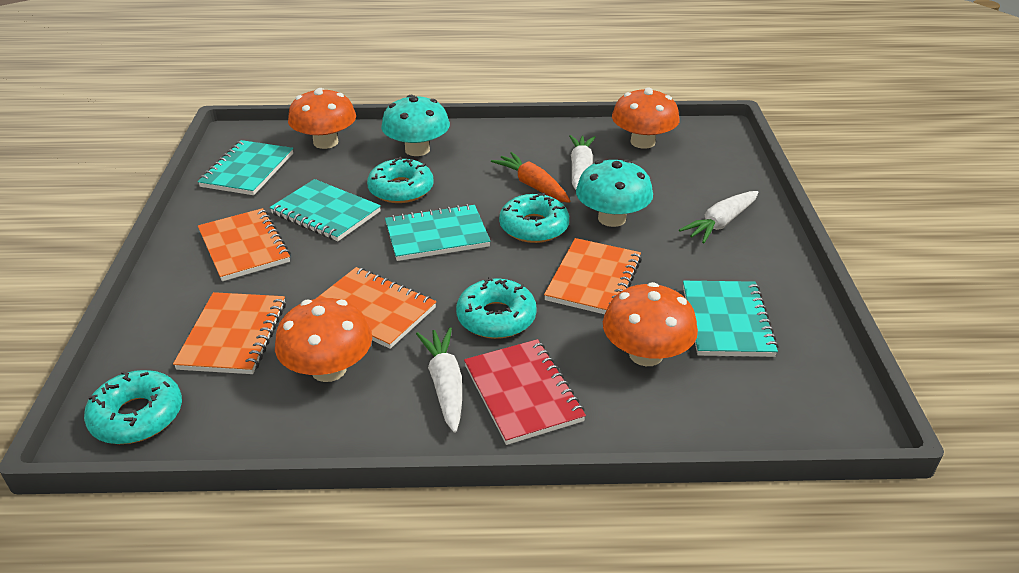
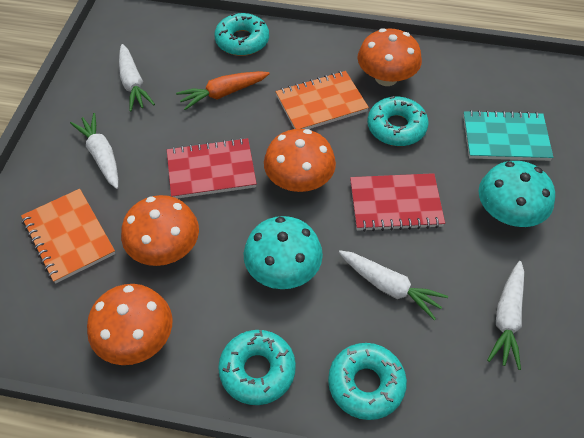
orange notebook: [173,292,286,374] [198,208,291,281] [316,267,436,349] [544,238,642,314] = 4 -> [21,189,115,284] [276,71,369,129] = 2
red notebook: [464,339,586,445] = 1 -> [167,138,257,199] [350,173,445,232] = 2
turquoise notebook: [198,140,293,195] [270,179,381,241] [385,204,490,261] [683,281,779,357] = 4 -> [463,110,553,161] = 1
white carrot: [416,327,462,433] [569,135,596,190] [679,191,759,243] = 3 -> [70,113,118,189] [119,44,155,112] [339,250,448,320] [487,261,524,370] = 4

